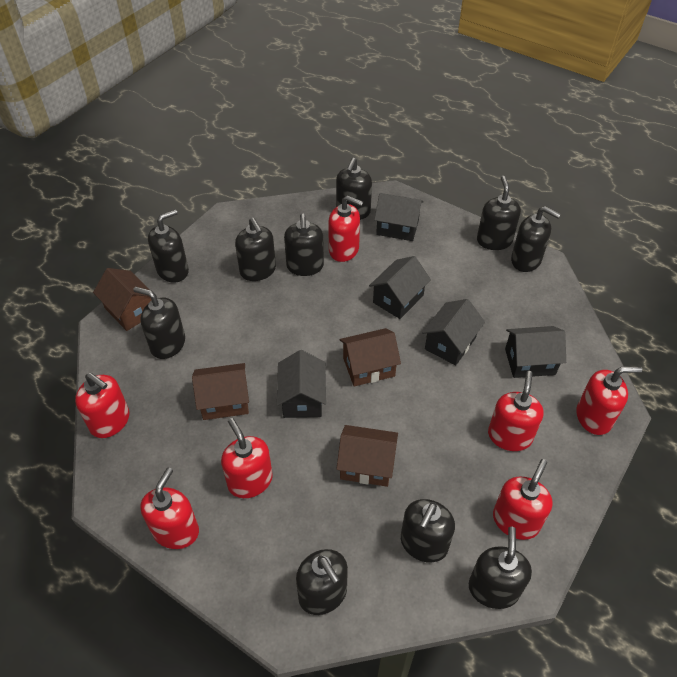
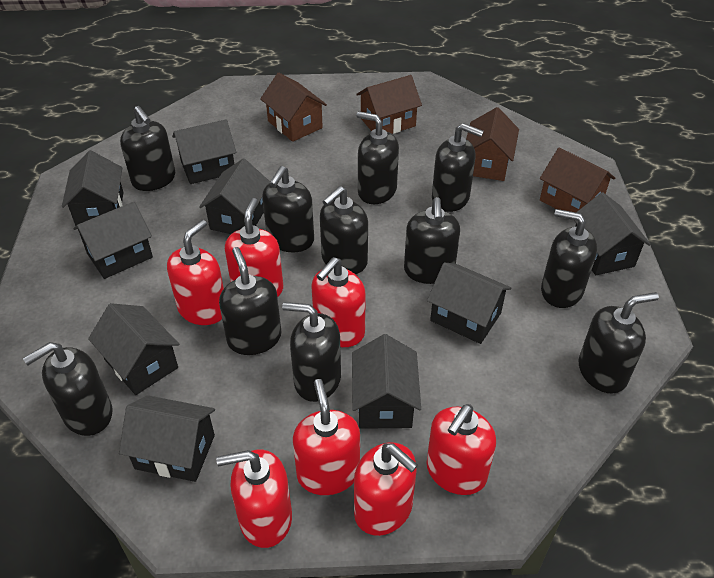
black house: [277,350,326,418] [369,256,431,319] [374,193,424,241] [422,299,485,365] [505,326,566,378] = 5 -> [62,150,124,226] [73,202,153,279] [88,303,179,395] [119,395,215,482] [172,119,236,184] [199,158,270,234] [352,334,421,429] [427,262,512,344] [574,192,651,275] = 9
black soap dispenser: [133,287,185,359] [148,209,189,283] [235,218,276,281] [284,214,324,276] [296,549,348,615] [336,158,372,220] [401,499,455,563] [469,527,532,609] [477,176,521,250] [511,206,561,272] = 10 -> [23,342,112,436] [120,106,175,191] [219,247,281,355] [262,166,314,253] [282,302,341,402] [320,186,368,274] [356,111,399,204] [404,197,460,284] [432,123,484,212] [541,209,597,308] [578,292,659,394] = 11

